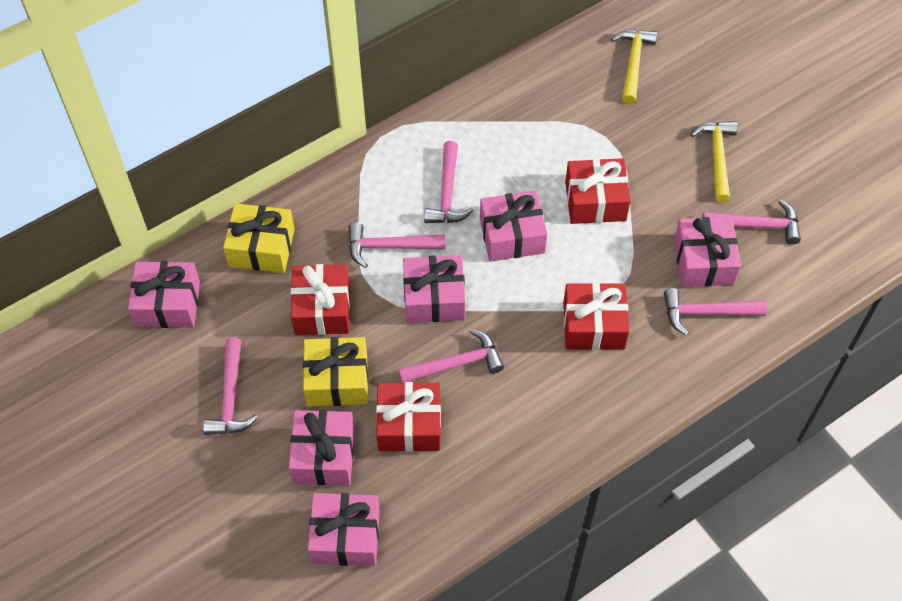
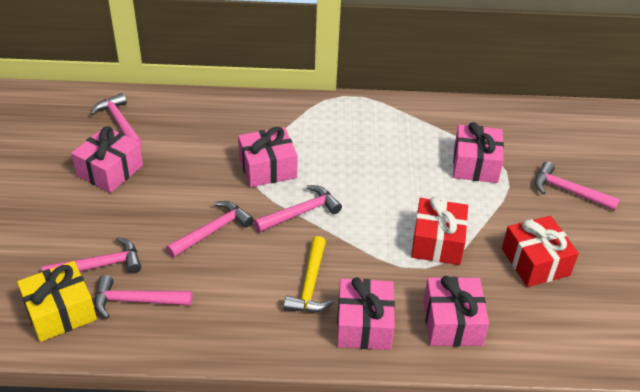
pink gift: [128,261,200,328] [289,410,355,485] [308,493,380,566] [403,255,466,323] [480,190,547,262] [674,217,741,287] = 6 -> [71,126,143,193] [238,127,298,187] [337,277,395,350] [423,276,489,346] [453,122,504,183] = 5
red gift: [291,264,350,335] [376,382,441,452] [563,283,629,350] [565,158,631,224] = 4 -> [411,197,468,265] [502,216,579,287] = 2
yellow gift: [223,203,295,273] [303,337,368,406] = 2 -> [17,261,97,342] = 1
yellow hammer: [611,29,657,104] [690,121,738,203] = 2 -> [283,236,334,313] = 1

